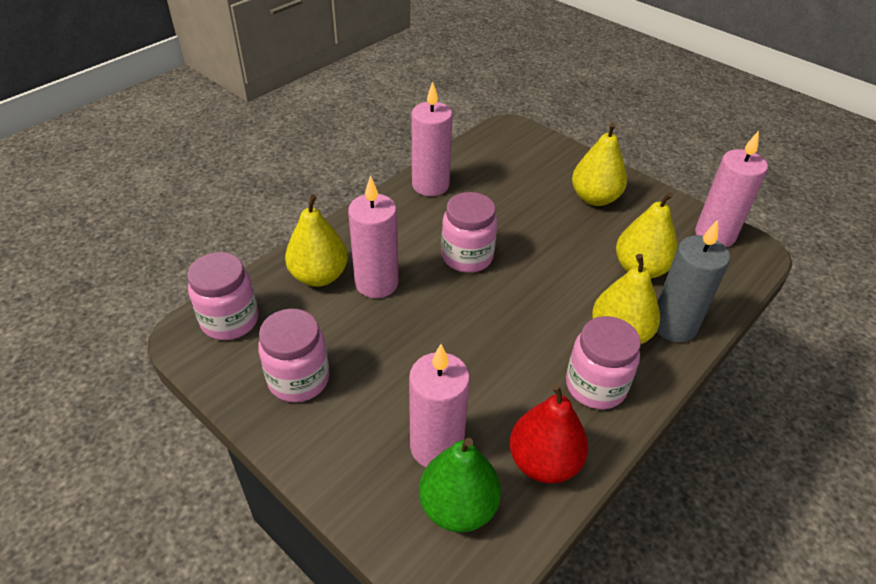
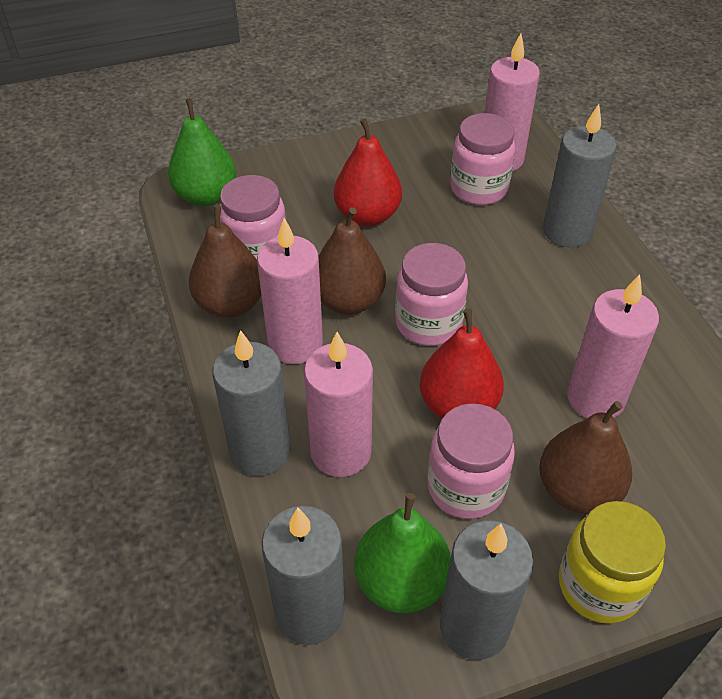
brown pear: none = 0 -> [189,205,261,318] [318,207,386,315] [539,401,632,515] = 3
green pear: [419,438,501,532] = 1 -> [168,98,236,206] [354,493,451,613] = 2
grey candle: [657,220,730,342] = 1 -> [212,330,291,476] [262,506,344,645] [440,521,533,660] [543,104,616,247] = 4
red pear: [509,384,588,483] = 1 -> [334,118,402,226] [420,308,504,418] = 2
yellow jar: none = 0 -> [559,501,666,624] = 1
yellow pear: [285,194,348,287] [572,123,627,206] [592,254,660,344] [616,192,678,279] = 4 -> none = 0

